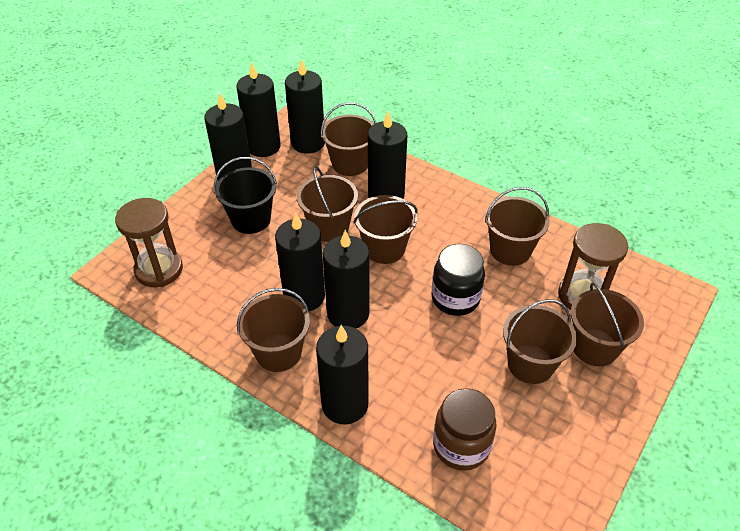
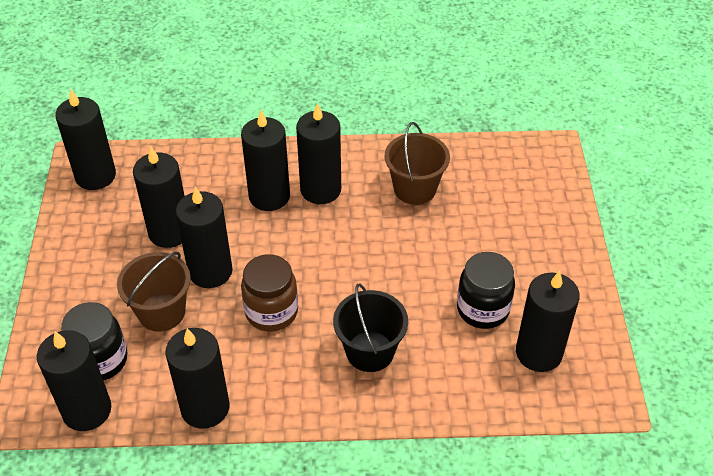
black candle: [204,93,252,180] [236,63,281,157] [275,212,325,311] [285,59,325,154] [316,325,368,425] [323,230,369,329] [368,111,407,199] = 7 -> [37,330,111,431] [55,89,116,190] [133,146,184,248] [165,328,229,429] [176,187,233,288] [241,110,290,211] [296,103,341,204] [516,271,580,372] = 8
black jar: [431,244,485,316] = 1 -> [61,302,127,381] [457,252,515,329] = 2
brown bucket: [237,288,310,372] [297,165,358,242] [321,102,377,176] [353,195,418,264] [485,187,549,266] [503,299,577,384] [571,283,644,366] = 7 -> [117,252,191,332] [385,122,450,205] = 2
brown hourglass: [115,198,183,287] [558,223,628,310] = 2 -> none = 0

